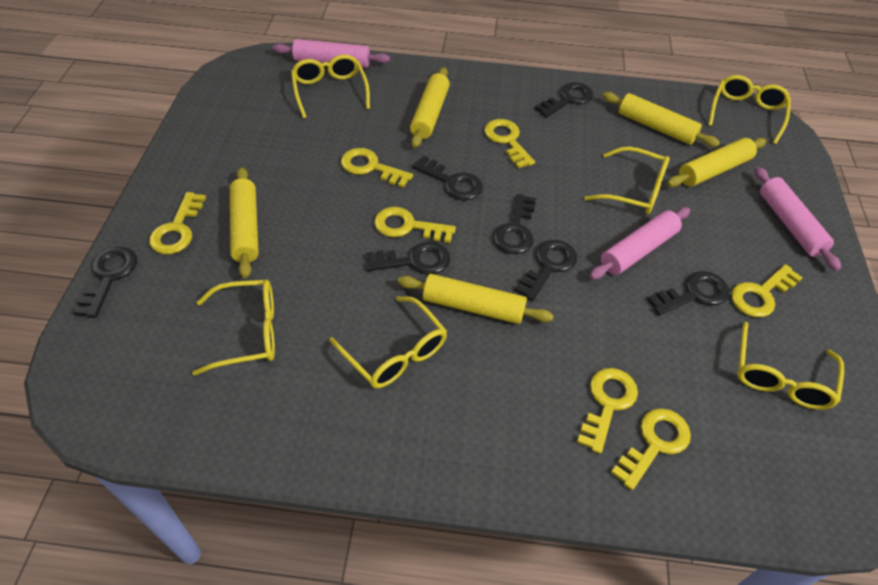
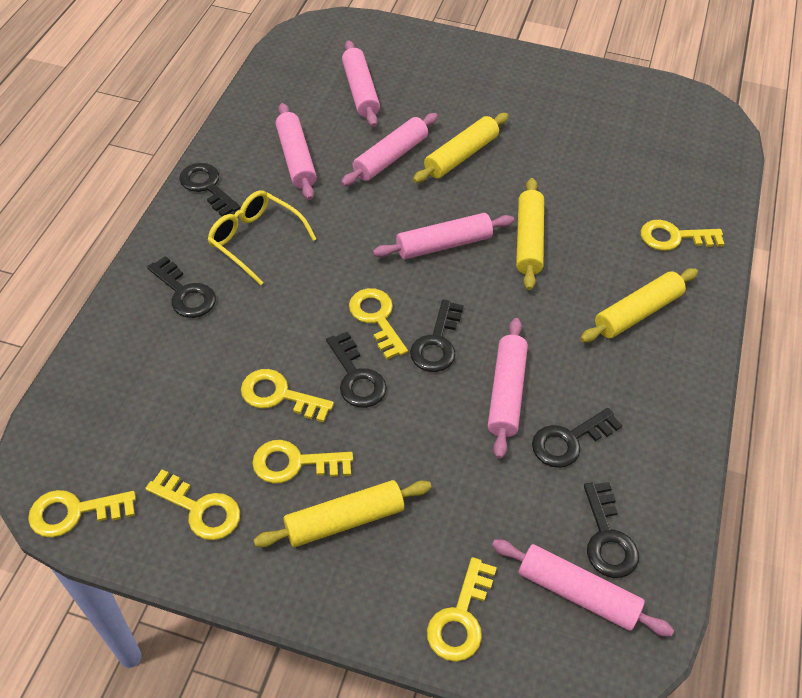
black key: [73,246,137,318] [365,241,450,275] [412,156,483,201] [493,194,536,254] [515,240,577,301] [535,82,594,117] [647,271,729,315] = 7 -> [147,256,216,318] [179,163,241,217] [326,332,387,408] [410,299,464,372] [532,408,622,468] [584,482,639,578] = 6
pink rolling pin: [273,39,390,68] [589,207,690,280] [755,167,841,271] = 3 -> [275,103,317,200] [341,113,438,186] [342,40,380,127] [373,213,514,259] [488,318,528,459] [492,540,674,637] = 6
yellow glasses: [192,280,275,376] [291,54,370,118] [329,296,447,388] [584,147,670,214] [708,75,791,144] [737,321,844,410] = 6 -> [208,190,316,286] = 1
yellow rolling pin: [230,167,259,279] [398,274,554,324] [410,67,450,148] [602,92,720,147] [667,138,766,187] = 5 -> [254,480,431,547] [413,113,508,183] [516,178,544,290] [580,268,698,343] = 4

